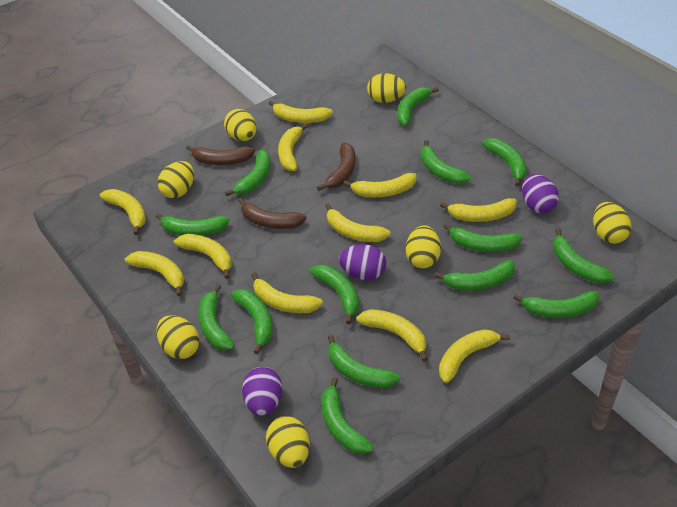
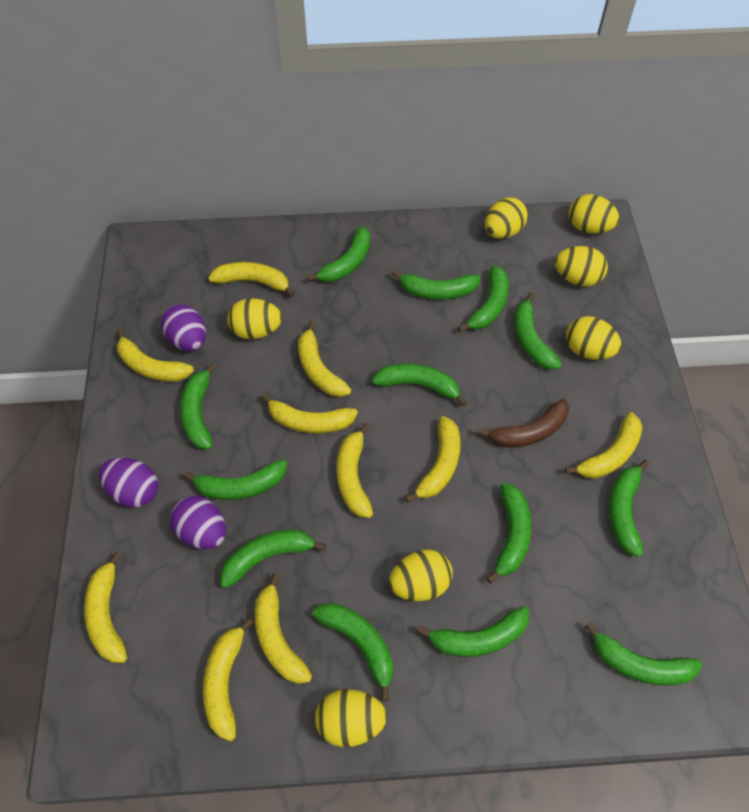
brown banana: [186,145,255,165] [238,198,307,229] [317,143,355,191] = 3 -> [477,399,569,447] = 1
green banana: [155,213,230,236] [198,284,234,351] [225,150,271,196] [231,289,272,354] [309,265,359,324] [321,377,374,454] [328,335,400,388] [397,87,439,126] [420,140,471,184] [434,260,515,291] [443,223,523,252] [482,138,527,187] [514,291,599,318] [553,229,615,283] = 14 -> [180,363,217,449] [183,460,287,500] [220,530,326,588] [307,226,371,282] [312,603,393,701] [372,363,467,406] [391,270,481,300] [417,606,529,657] [458,265,509,332] [486,483,531,584] [514,292,562,369] [585,622,702,686] [609,460,650,557] = 13
yellow banana: [100,189,146,235] [125,251,184,296] [174,234,231,279] [251,273,323,313] [269,101,333,123] [278,123,308,171] [325,203,391,242] [343,173,416,197] [356,309,428,362] [439,329,510,383] [440,198,517,222] = 11 -> [84,552,127,663] [117,329,194,382] [203,617,254,741] [208,262,295,297] [254,573,312,684] [261,393,358,434] [298,321,351,397] [336,423,373,518] [405,416,460,503] [565,412,642,479] = 10

